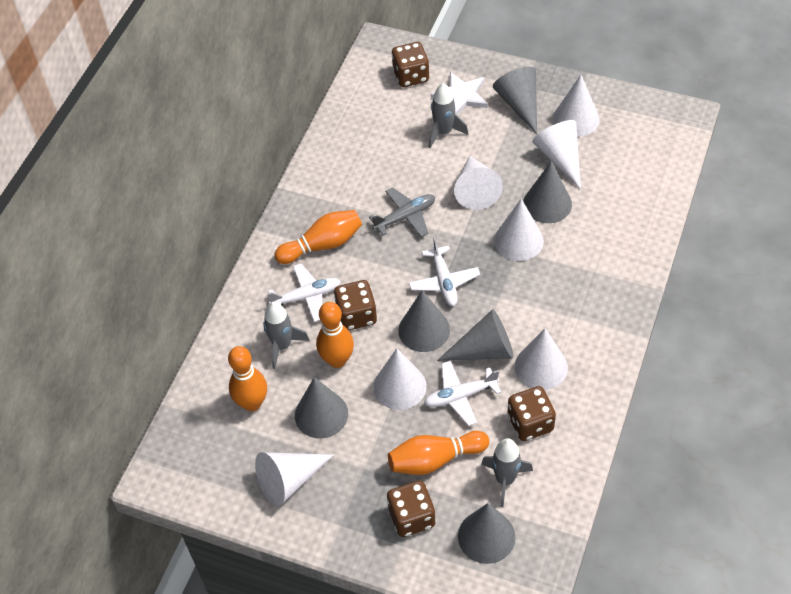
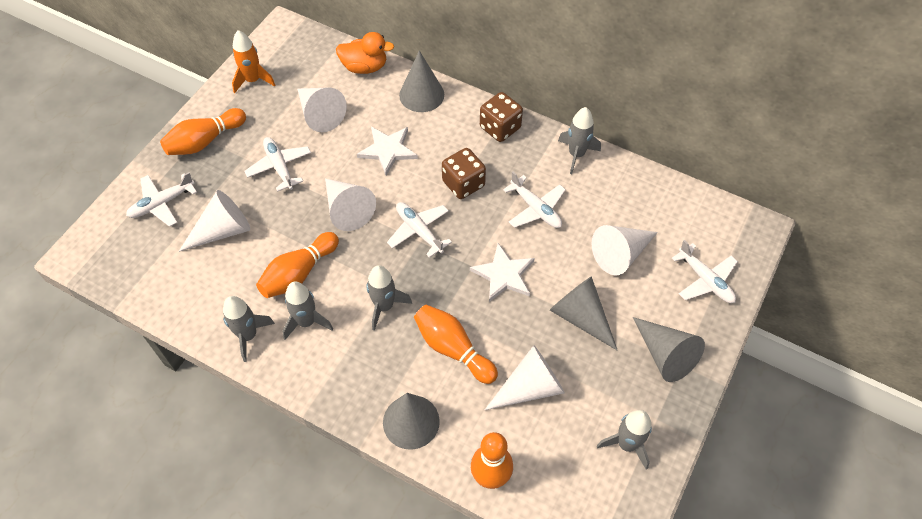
brown dice: [334,280,377,330] [387,480,436,537] [392,42,429,87] [508,386,556,441] = 4 -> [442,148,486,199] [480,92,523,142] = 2
grey cone: [295,377,348,439] [398,290,450,352] [437,309,514,361] [458,503,515,564] [493,67,537,134] [523,161,572,223] = 6 -> [383,393,440,450] [399,51,444,112] [550,276,618,351] [633,317,705,382] = 4
grey plane: [369,187,435,237] = 1 -> none = 0
grey rocket: [263,302,310,369] [429,83,469,148] [481,438,533,507] = 3 -> [223,296,275,362] [282,282,333,340] [366,265,412,331] [558,107,601,174] [597,410,652,470] = 5
orange duck: none = 0 -> [336,32,394,74] = 1
orange rocket: none = 0 -> [232,30,275,93] = 1
white cone: [255,452,334,506] [374,348,427,410] [454,156,503,210] [494,199,544,261] [515,328,568,390] [532,120,581,190] [553,75,600,137] = 7 -> [179,190,250,252] [297,88,347,132] [325,178,376,231] [485,345,565,410] [592,225,658,275] = 5
white plane: [267,264,341,322] [409,237,480,306] [424,361,501,426] = 3 -> [126,172,197,227] [244,137,311,192] [387,202,452,258] [503,172,566,228] [672,240,738,303] = 5
white star: [431,72,488,115] = 1 -> [357,127,418,176] [470,243,535,302] = 2

